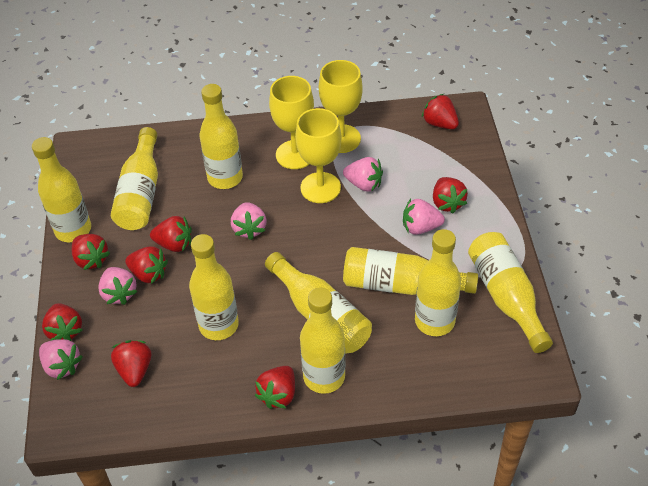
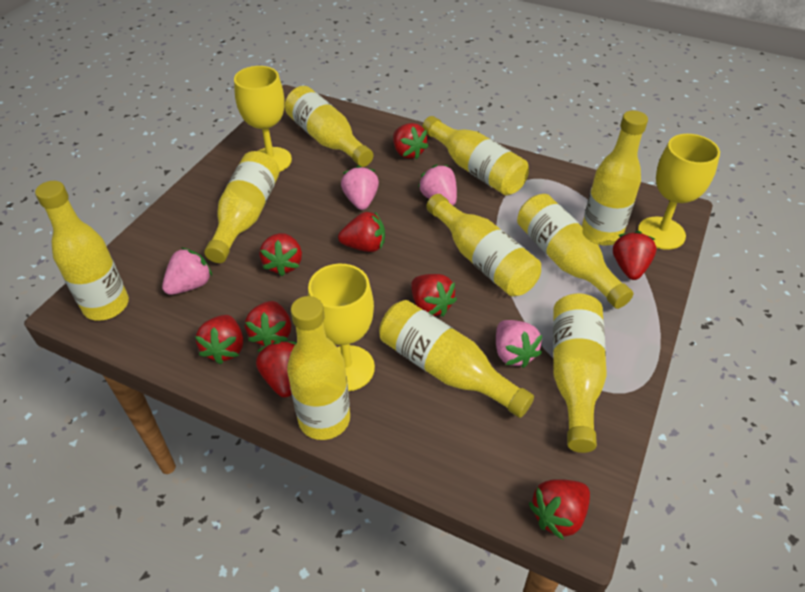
pink strawberry: [39,339,83,380] [98,267,138,305] [231,202,267,240] [343,157,383,192] [403,199,445,235] = 5 -> [162,248,213,295] [341,165,379,210] [418,164,457,205] [496,320,542,368] = 4
red strawberry: [42,303,82,341] [72,234,110,270] [111,340,151,387] [125,246,168,284] [150,216,192,252] [255,366,295,409] [422,94,459,129] [433,177,468,214] = 8 -> [195,315,243,365] [245,301,291,346] [256,341,297,397] [260,233,302,277] [338,212,385,252] [393,123,429,159] [411,274,457,317] [529,479,590,540] [613,231,656,280] = 9
yellow bottle: [32,137,91,242] [111,127,158,230] [189,234,239,340] [200,84,243,189] [265,252,372,354] [300,287,345,394] [343,247,478,295] [415,229,461,336] [468,232,553,353] = 9 -> [35,181,129,321] [204,151,280,263] [285,86,373,167] [287,296,350,440] [379,300,534,418] [422,116,529,195] [426,194,541,297] [517,194,634,309] [553,293,607,453] [582,111,648,245] = 10

